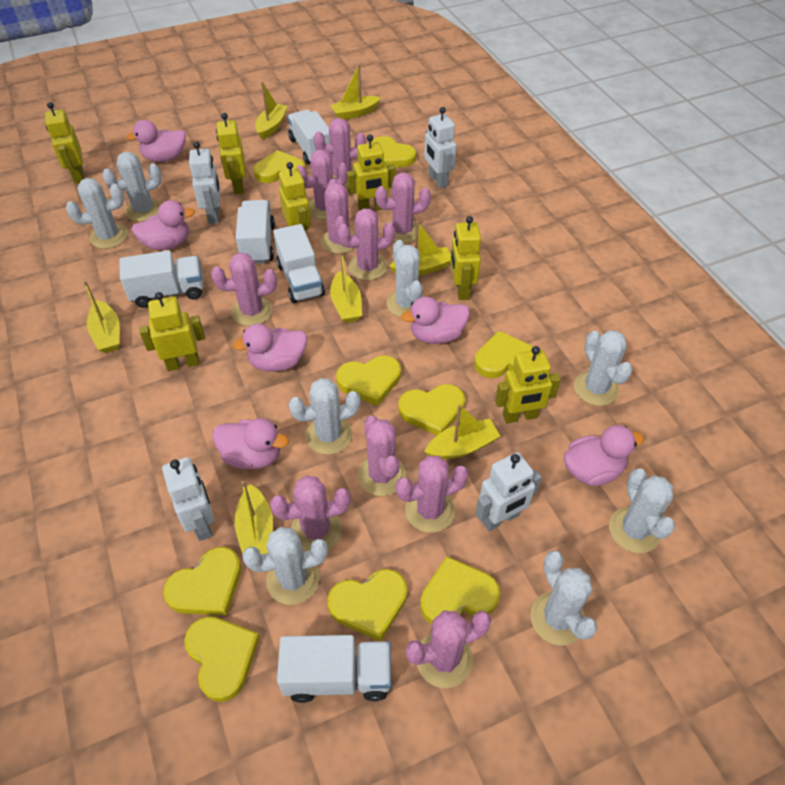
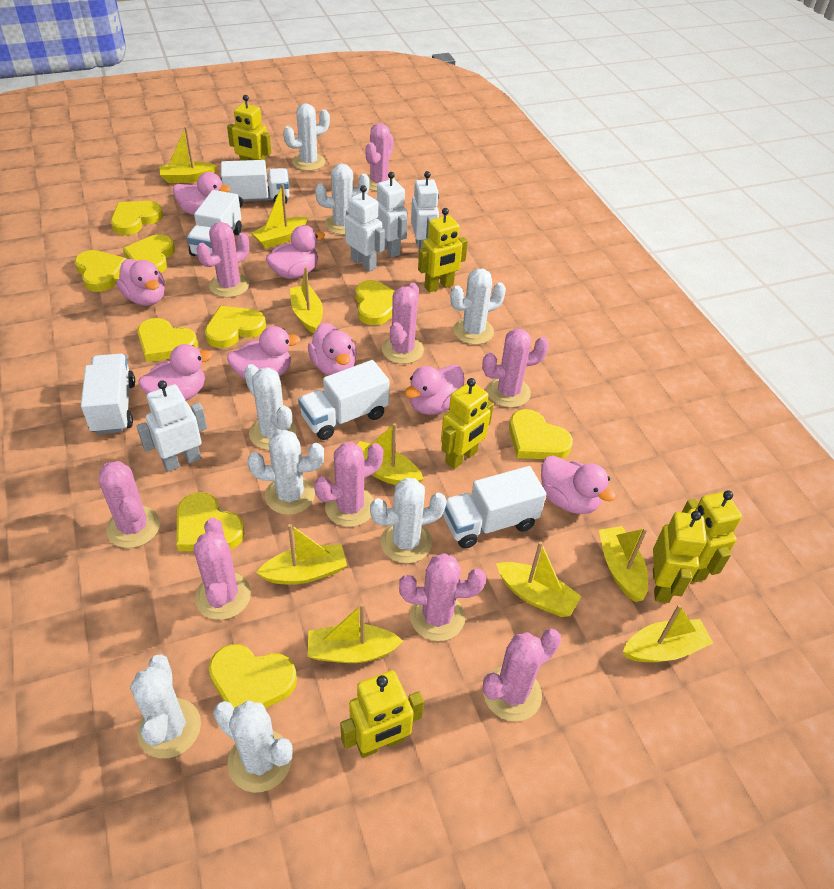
pink cactus: [211,252,277,326] [270,476,351,551] [297,150,348,219] [313,118,366,186] [321,179,355,254] [337,208,395,281] [358,416,406,496] [375,172,431,243] [396,456,469,533] [405,610,491,688] = 10 -> [99,461,160,548] [193,518,251,620] [197,222,249,298] [314,442,383,527] [366,123,395,191] [382,283,424,364] [399,553,486,641] [482,328,549,408] [483,629,561,722] = 9
pink duck: [125,120,186,162] [131,200,195,250] [212,418,289,469] [232,324,307,372] [401,296,470,344] [564,425,644,486] = 6 -> [116,259,165,306] [139,344,212,401] [173,172,231,215] [227,326,301,380] [266,225,325,279] [308,323,357,376] [405,365,464,415] [541,455,616,514] = 8
yellow boat: [83,281,120,353] [235,481,273,554] [255,81,287,139] [330,64,381,119] [330,251,362,323] [390,221,451,275] [424,405,500,459] = 7 -> [159,127,217,183] [252,184,308,248] [256,524,347,585] [290,267,323,334] [308,603,403,663] [357,423,424,485] [496,541,581,617] [599,526,648,602] [623,604,713,662] = 9
yellow robot: [45,102,84,184] [139,292,205,371] [216,113,246,195] [279,162,311,232] [347,135,396,211] [450,216,481,300] [495,346,561,423] = 7 -> [227,95,271,171] [340,670,424,758] [418,208,468,293] [441,378,494,469] [653,511,707,603] [682,490,742,583] = 6

